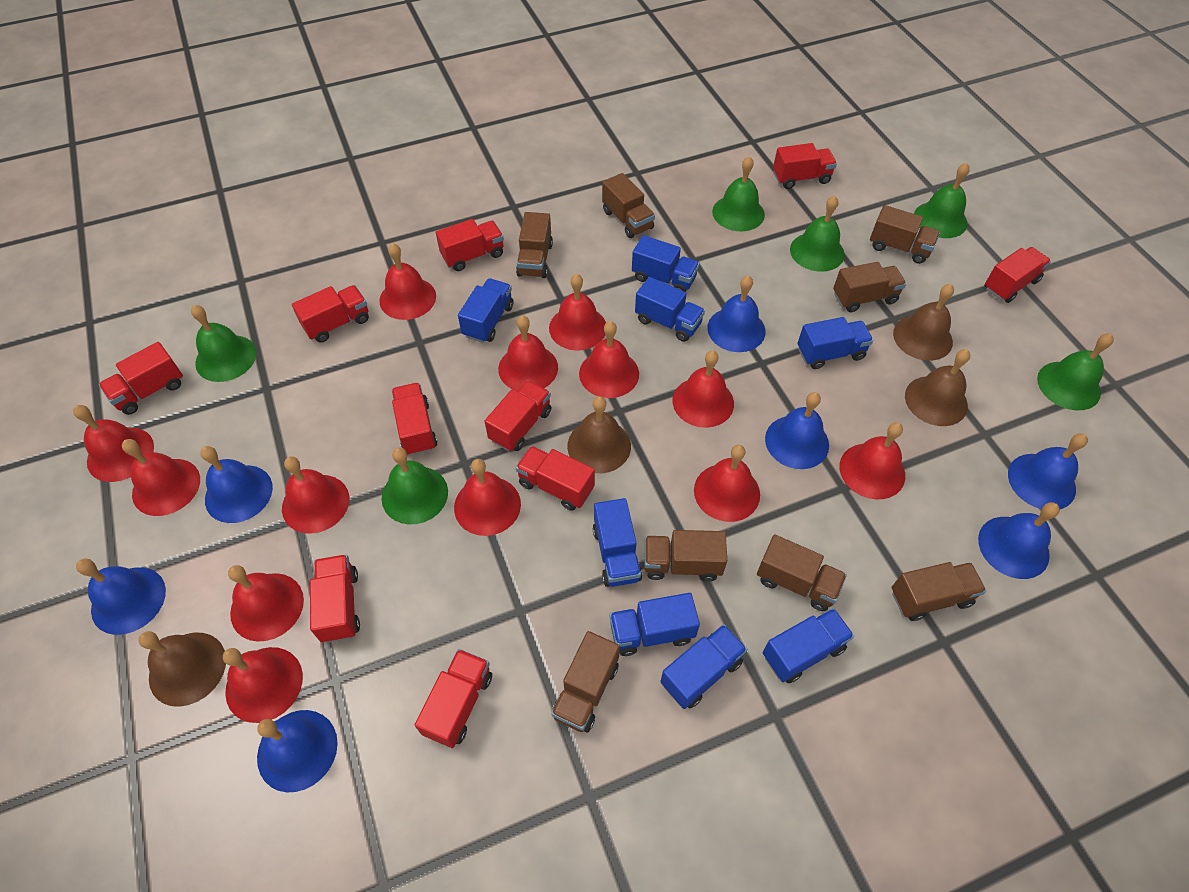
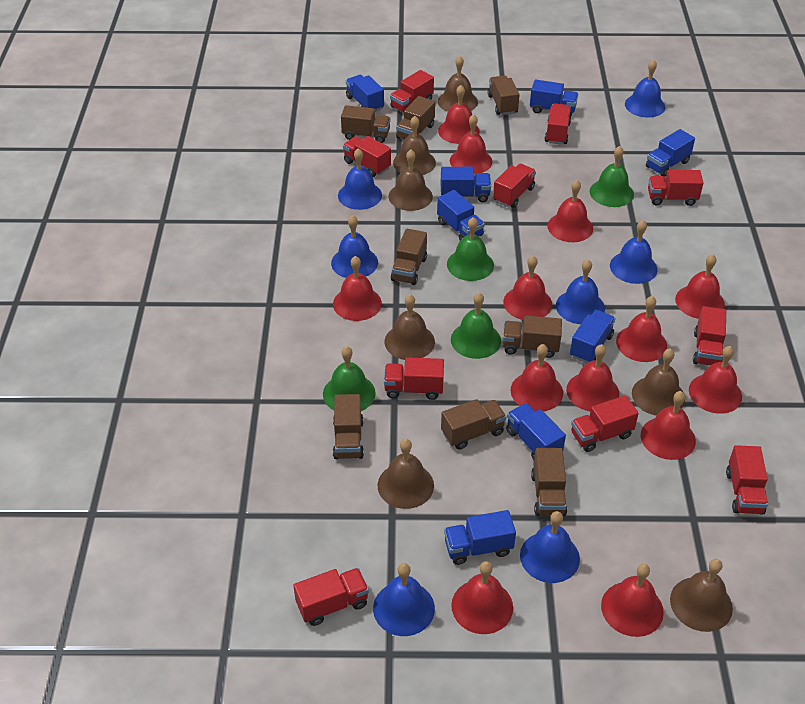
brown bell: [139,631,226,707] [567,396,631,473] [893,284,954,361] [905,349,970,426] = 4 -> [378,439,434,509] [385,294,435,360] [389,150,433,211] [393,116,436,175] [438,56,478,112] [632,348,685,416] [670,559,733,632] = 7
green bell: [191,305,256,382] [381,447,448,525] [712,156,765,231] [790,196,845,272] [914,163,970,238] [1037,334,1114,410] = 6 -> [323,346,376,411] [447,217,494,281] [451,293,501,359] [590,146,634,207] = 4

